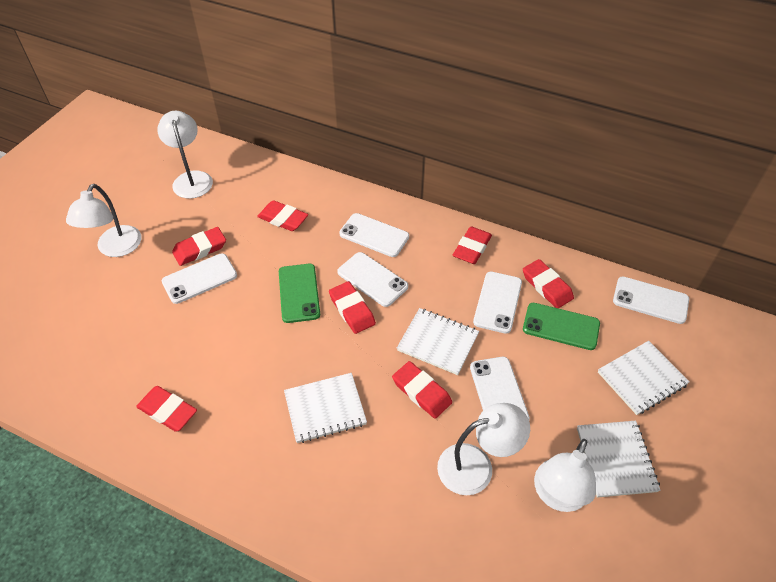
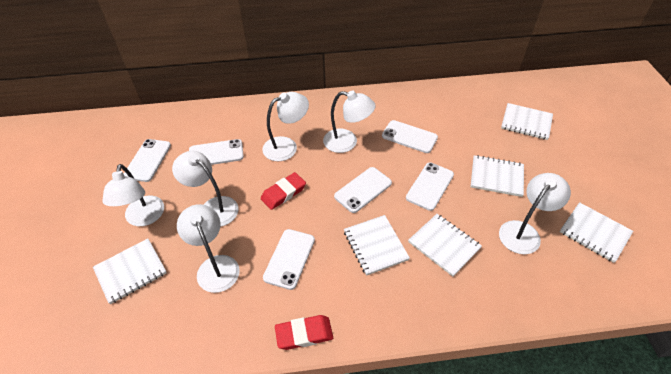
green phone: [279,264,320,323] [523,303,600,350] = 2 -> none = 0
red eraser: [136,386,197,432] [172,227,226,266] [257,200,308,231] [329,281,376,334] [392,361,452,419] [453,227,492,264] [523,259,574,308] = 7 -> [261,172,306,210] [275,315,333,350] = 2
white lamp: [66,184,141,257] [157,111,213,199] [437,403,530,495] [534,439,596,512] = 4 -> [102,164,164,226] [172,151,239,227] [177,204,240,293] [263,92,309,161] [323,91,376,153] [499,173,571,254] = 6
white notebook: [284,373,367,443] [397,308,479,375] [577,421,660,498] [598,341,690,415] = 4 -> [93,239,167,304] [344,215,410,276] [408,214,482,277] [470,155,524,197] [501,103,553,140] [560,202,633,263] = 6

